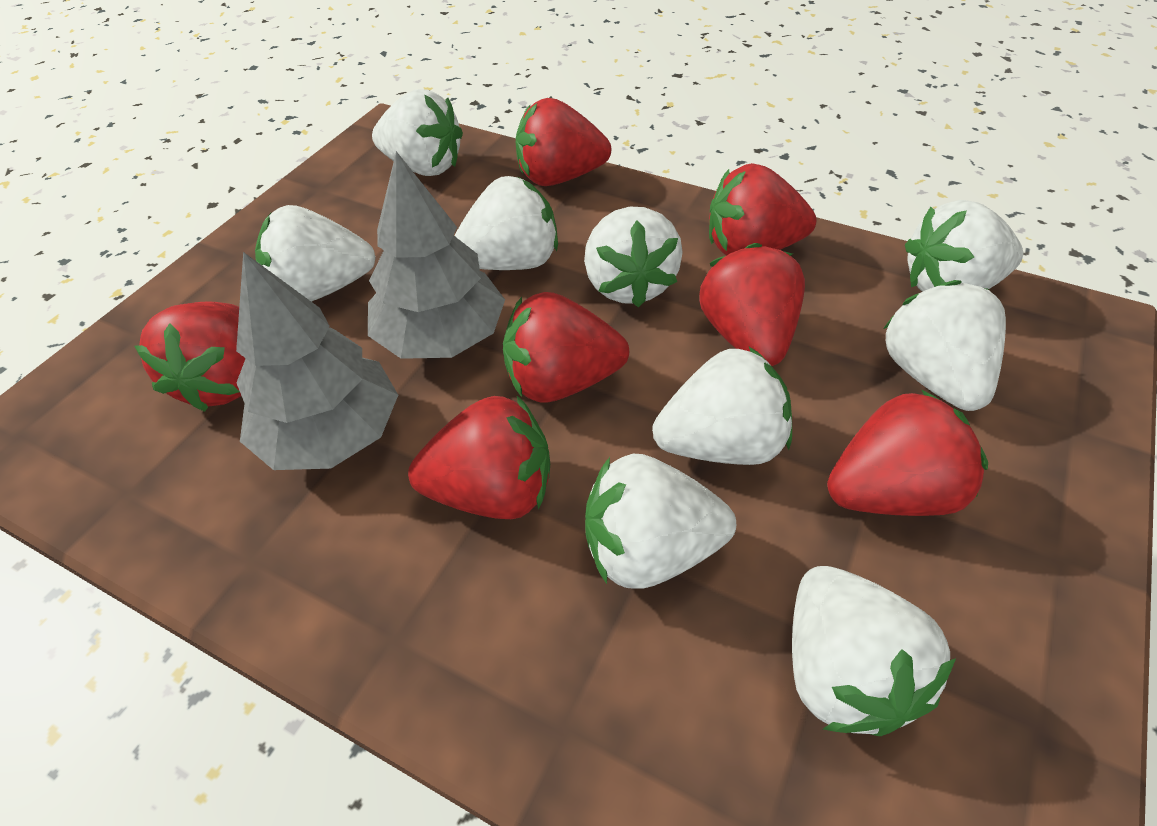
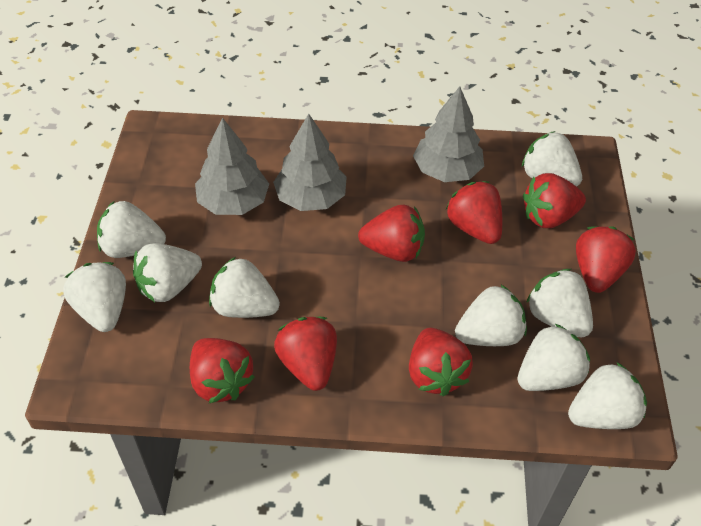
grey tree: [236,252,398,470] [368,151,505,359] = 2 -> [195,117,269,215] [273,114,347,211] [413,86,484,182] = 3

